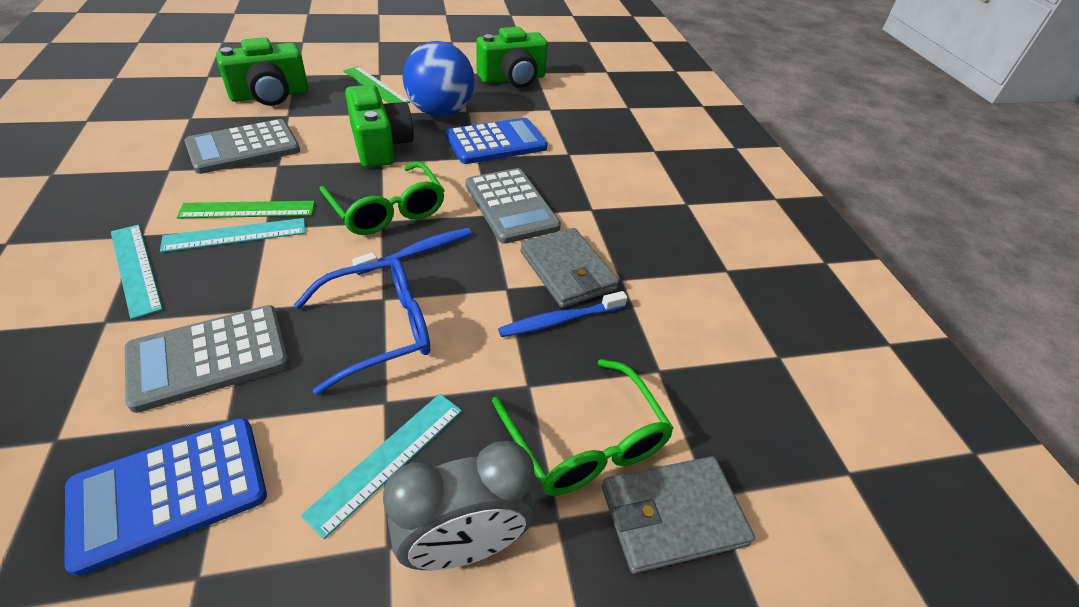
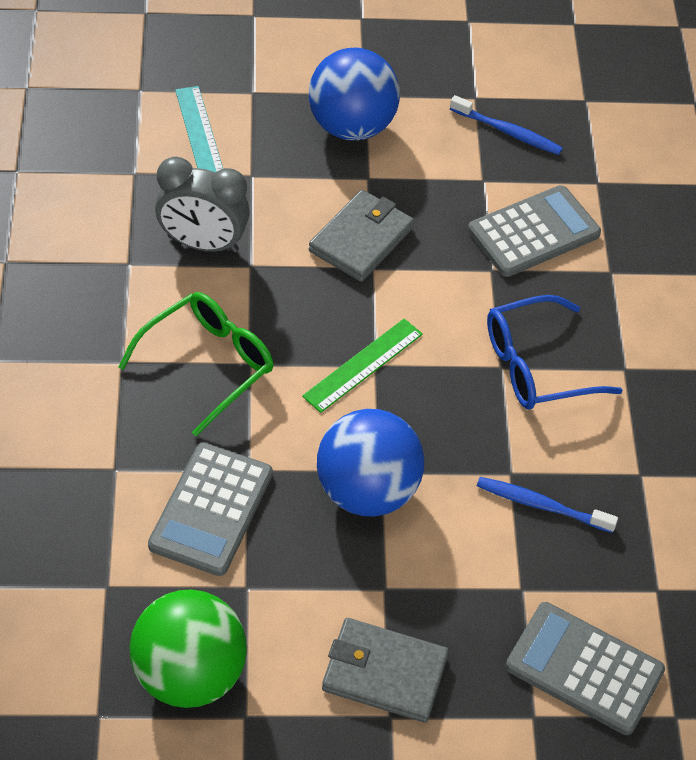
blue ball: [403,41,475,117] = 1 -> [309,48,400,140] [317,409,424,516] = 2
blue calculator: [64,418,267,577] [446,118,548,164] = 2 -> none = 0
green ball: none = 0 -> [130,589,247,708] = 1
green camera: [216,37,308,106] [345,85,414,168] [476,27,548,88] = 3 -> none = 0
green glasses: [319,161,445,235] [492,359,674,496] = 2 -> [118,292,274,437] = 1
green ruler: [177,201,315,218] [343,66,410,104] = 2 -> [302,318,423,413] = 1
turquoise ruler: [111,225,163,320] [160,218,305,252] [301,394,462,539] = 3 -> [175,86,223,172] = 1

